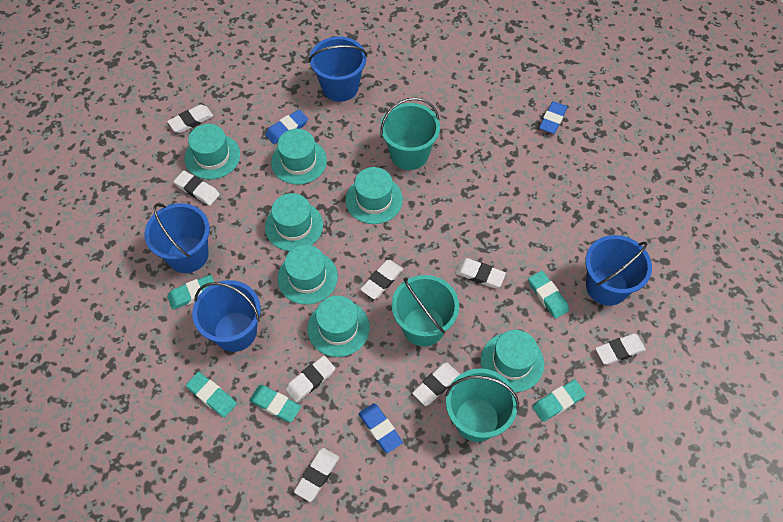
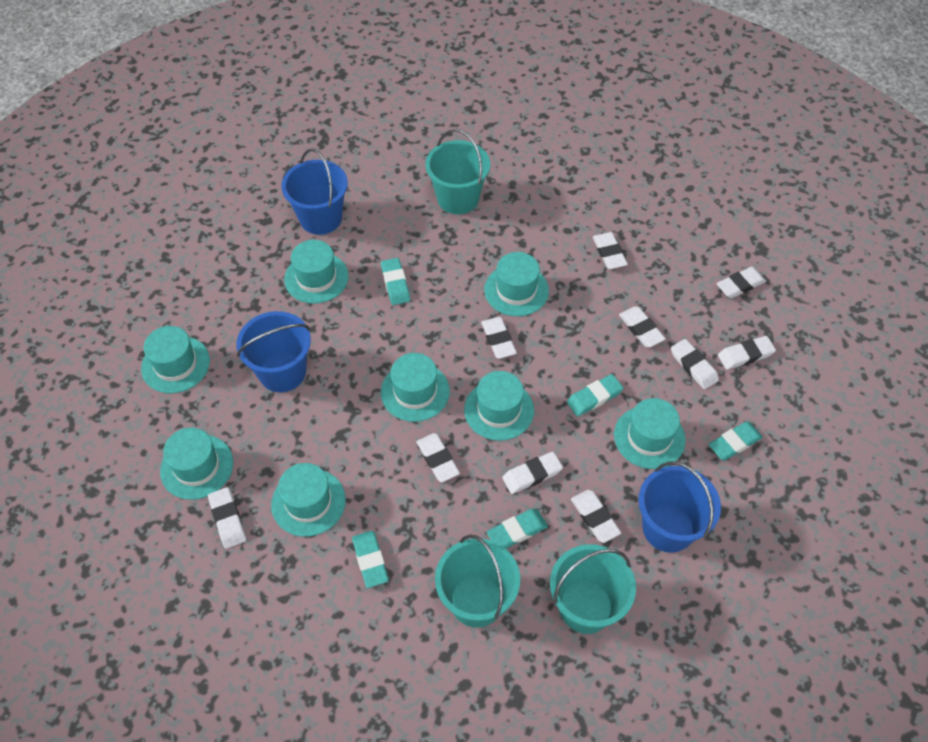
blue bucket: [144,203,210,273] [192,280,261,352] [309,36,367,102] [585,235,652,306] = 4 -> [236,311,311,392] [281,149,348,235] [638,461,721,553] = 3
blue eraser: [265,109,308,144] [359,403,403,453] [539,101,568,134] = 3 -> none = 0
turquoise hat: [185,124,240,180] [265,193,323,251] [271,129,327,185] [277,245,338,305] [307,296,370,357] [346,167,403,224] [481,330,544,392] = 7 -> [141,326,210,393] [160,427,233,500] [271,463,346,537] [284,240,349,304] [381,353,450,422] [464,371,534,441] [484,252,549,316] [614,398,686,469] = 8
white eraser: [167,105,213,133] [174,171,220,206] [285,356,335,402] [294,448,339,502] [360,260,403,299] [412,362,460,406] [455,258,506,288] [595,334,646,365] = 8 -> [208,487,246,548] [416,433,460,482] [481,317,517,359] [502,452,563,494] [571,490,621,543] [593,232,628,269] [619,306,666,347] [671,339,719,389] [716,267,766,298] [718,336,776,370] = 10

